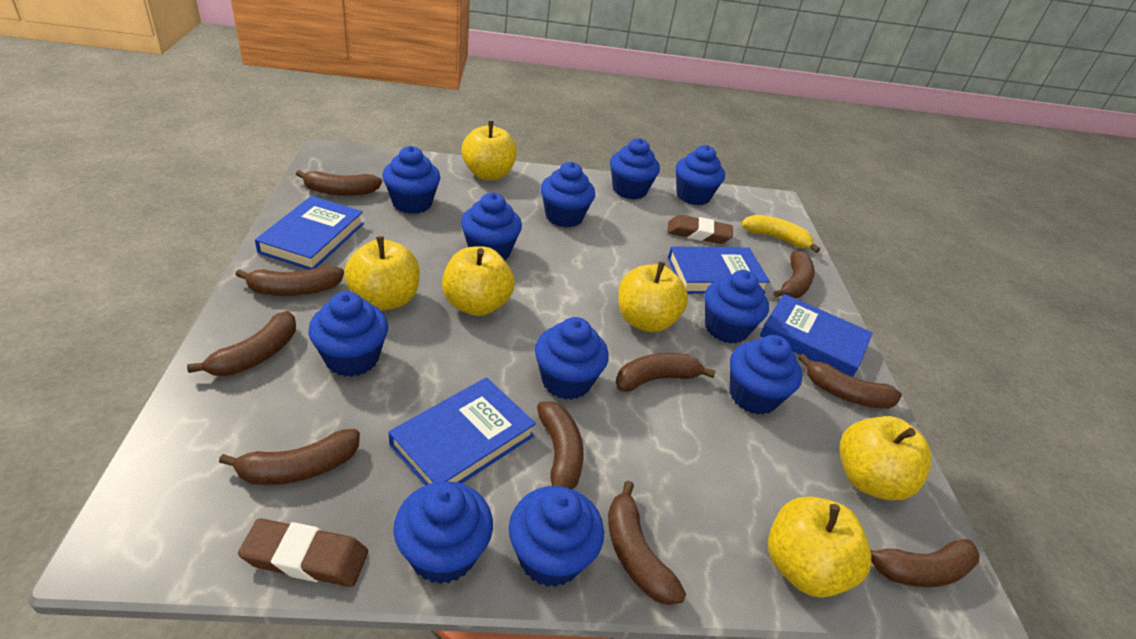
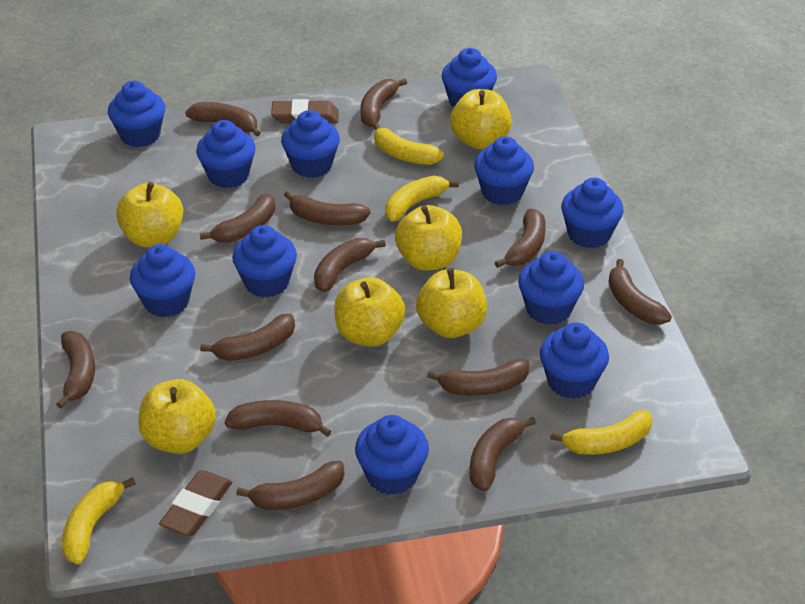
blue book: [255,196,364,270] [389,377,536,485] [668,246,770,294] [760,294,873,377] = 4 -> none = 0
brown banana: [187,311,296,376] [219,429,360,485] [235,266,344,296] [296,170,382,196] [537,401,584,490] [608,481,686,605] [616,353,716,392] [773,251,815,298] [798,354,902,409] [871,539,980,587] = 10 -> [56,331,95,409] [185,102,261,137] [200,194,275,243] [200,314,295,361] [225,400,331,437] [236,461,344,510] [284,191,371,226] [314,238,386,292] [360,78,407,127] [427,359,529,396] [470,417,536,492] [495,209,546,268] [609,259,672,325] = 13
yellow banana: [741,215,820,253] = 1 -> [62,477,136,565] [373,123,444,165] [385,176,459,221] [550,410,653,455] = 4

